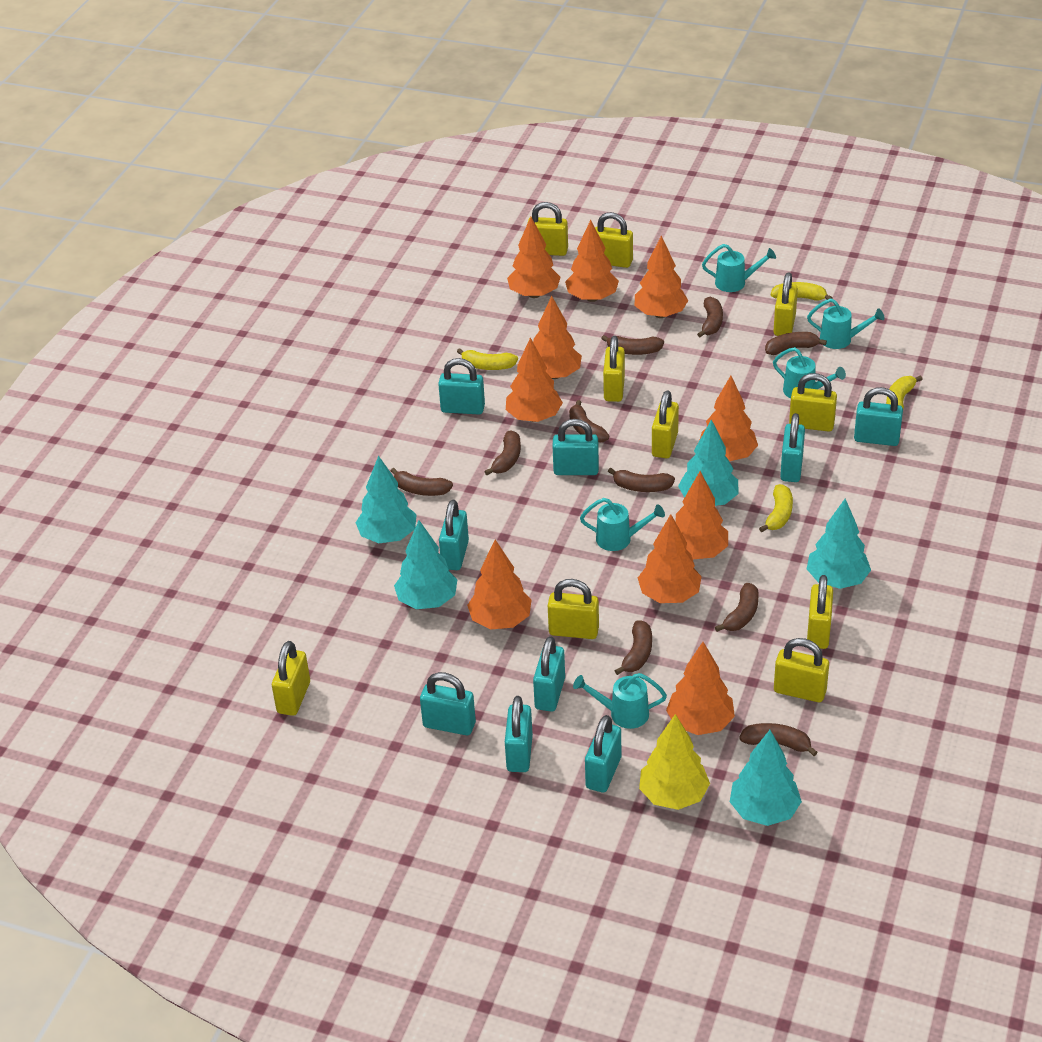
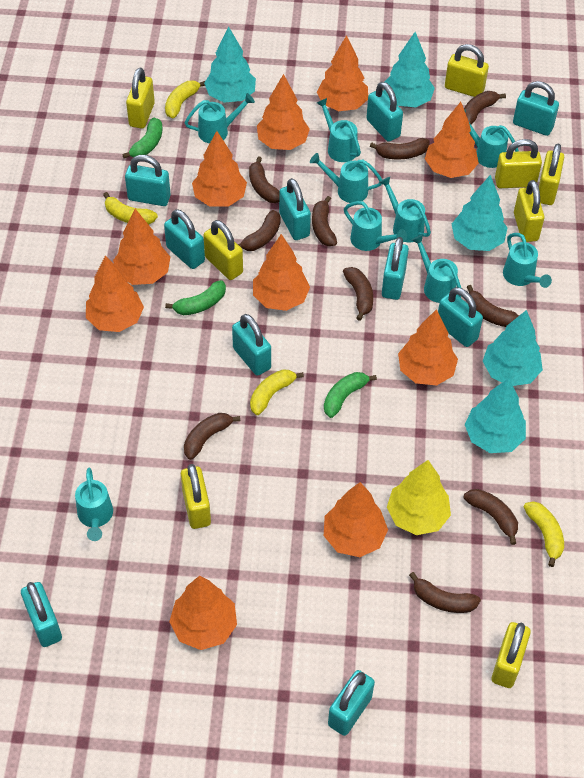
green banana: none = 0 -> [122,118,162,158] [165,280,226,315] [324,372,377,418] = 3
turquoise padlock: [420,672,476,735] [438,358,485,414] [439,500,469,570] [505,696,533,772] [533,636,565,712] [552,419,599,475] [585,715,621,792] [780,413,805,482] [854,387,903,446] = 9 -> [21,582,62,647] [125,155,171,206] [164,209,205,269] [232,314,271,376] [279,178,311,240] [328,670,375,736] [366,82,403,142] [382,237,409,300] [438,287,483,347] [513,81,559,136] = 10
turquoise watering can: [573,673,667,729] [580,498,665,551] [702,244,776,292] [773,347,846,398] [807,298,885,349] = 5 -> [75,468,113,541] [184,93,255,143] [310,153,382,203] [317,98,361,162] [344,201,407,251] [379,177,431,242] [411,234,462,303] [464,109,519,168] [503,233,552,288] = 9
yellow padlock: [272,641,310,716] [527,202,568,256] [548,579,599,639] [595,212,633,268] [603,336,625,402] [652,390,679,458] [773,272,798,336] [774,638,829,702] [789,373,837,432] [807,575,833,649] = 10 -> [126,68,155,129] [181,464,211,529] [203,220,243,280] [445,44,489,97] [492,622,531,688] [495,139,542,188] [514,180,544,242] [539,143,564,205] = 8

